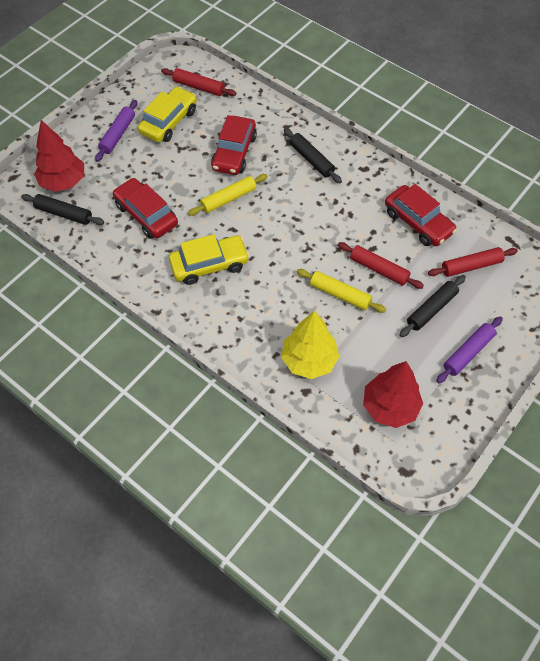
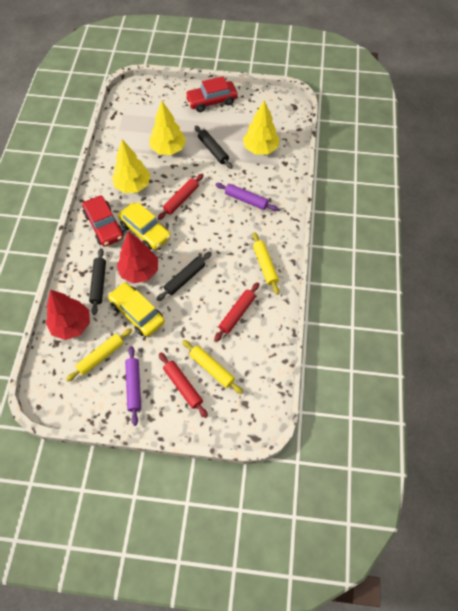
red car: [113,178,178,238] [211,115,257,175] [385,184,457,246] = 3 -> [82,196,124,247] [185,76,238,112] = 2
yellow rolling pin: [188,174,268,216] [297,269,386,313] = 2 -> [66,328,132,382] [182,340,243,394] [253,232,280,295] = 3
yellow tree: [281,311,340,379] = 1 -> [112,139,151,193] [150,101,186,155] [243,100,280,155] = 3

